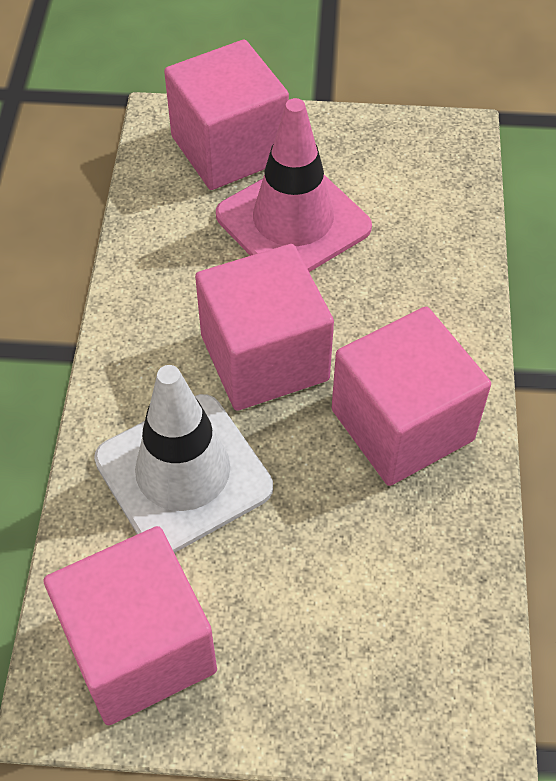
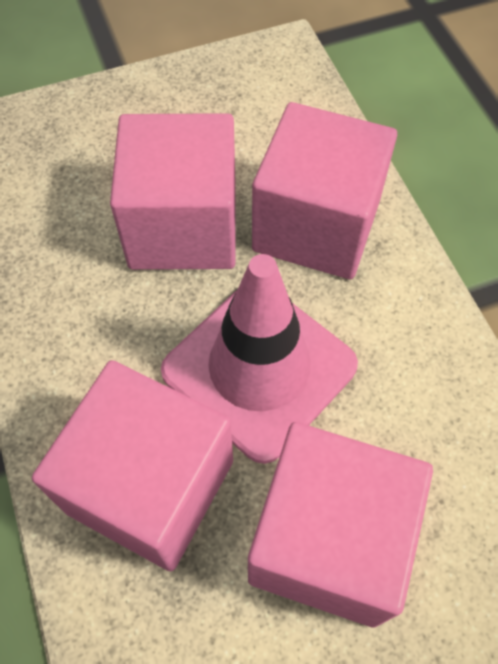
white traffic cone: [94,365,273,553] = 1 -> none = 0

